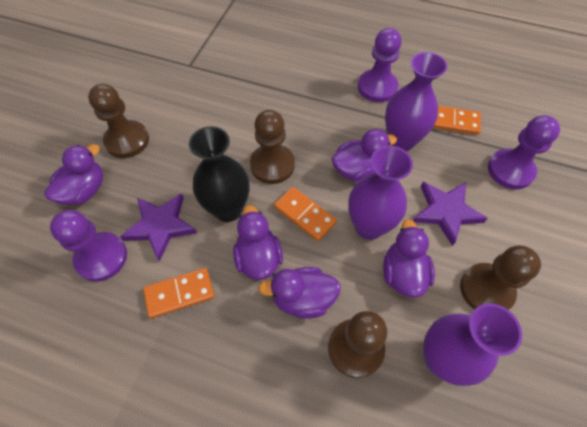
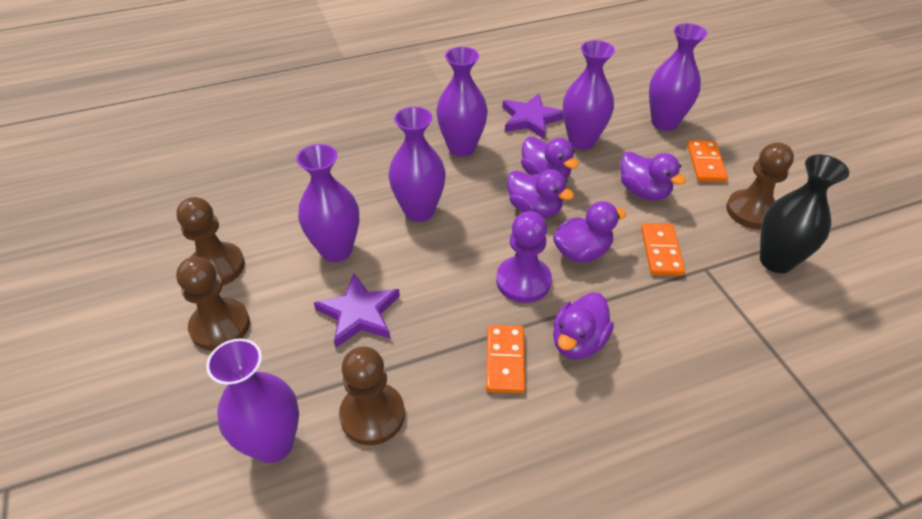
purple pawn: [50,210,127,282] [358,28,402,102] [488,115,560,189] = 3 -> [496,211,552,303] = 1
purple vase: [348,146,413,240] [385,52,447,152] [423,304,522,386] = 3 -> [206,339,299,463] [296,144,359,262] [389,107,446,222] [436,47,488,157] [563,40,615,150] [649,23,707,131] = 6

